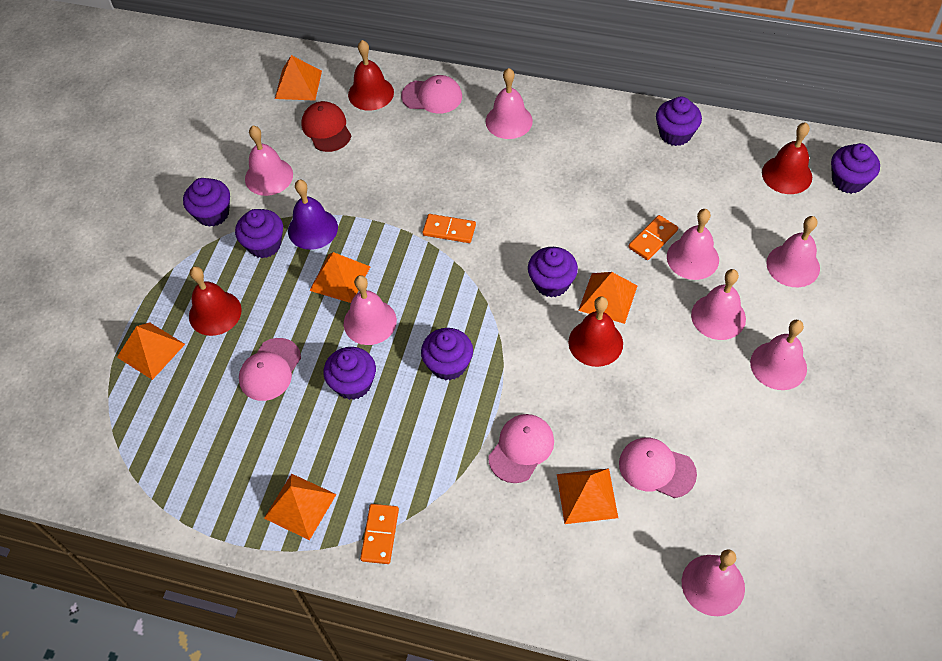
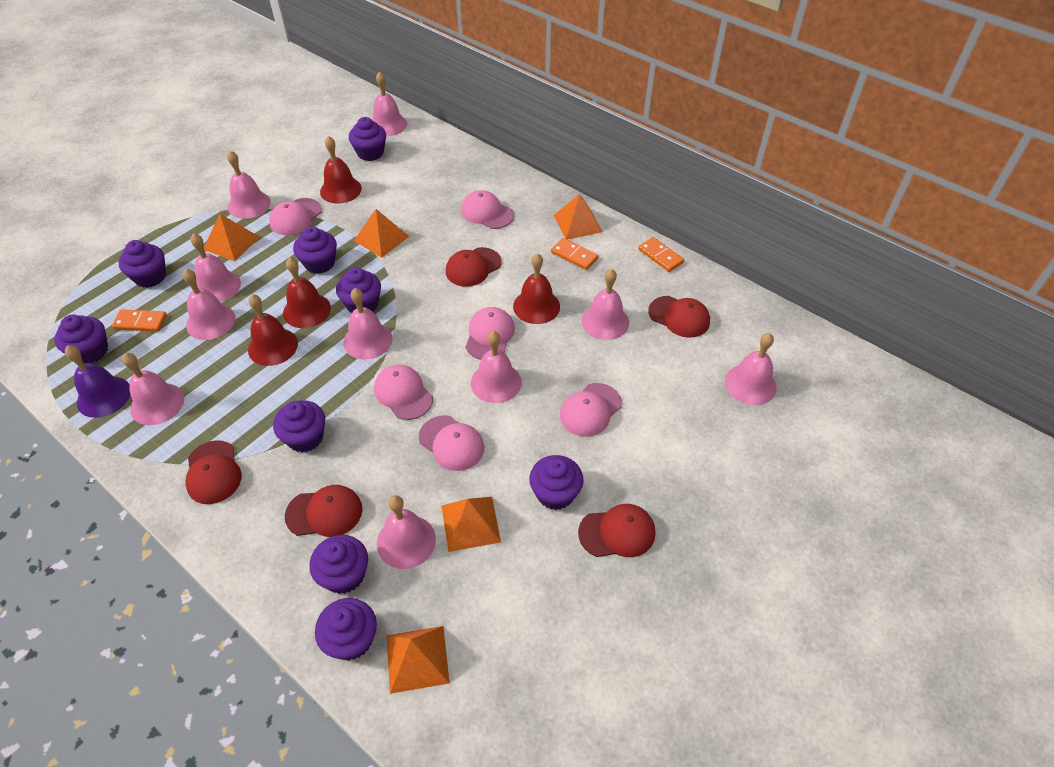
orange pyramid: [117,322,185,380] [264,473,337,540] [275,55,322,101] [309,252,371,303] [557,468,618,524] [578,272,637,324] = 6 -> [204,214,259,261] [354,209,409,258] [386,626,450,694] [442,497,501,552] [554,194,603,240] = 5
pink bell: [245,126,293,196] [344,275,397,345] [486,68,533,139] [667,209,719,280] [682,549,745,616] [691,269,746,340] [750,320,807,390] [766,216,820,287] = 8 -> [122,353,184,425] [183,269,236,340] [190,233,241,302] [227,151,271,219] [343,288,392,360] [372,71,407,136] [377,495,436,569] [471,331,521,403] [581,269,629,340] [725,333,777,405] = 10
pink cap: [239,338,301,401] [401,75,462,114] [488,414,554,483] [619,438,697,498] = 4 -> [269,198,322,235] [374,365,433,420] [419,415,484,471] [461,190,514,229] [466,307,515,360] [560,383,622,437] = 6
purple cupcake: [183,178,230,227] [235,209,283,258] [323,347,376,400] [421,328,473,380] [528,247,578,297] [656,97,702,146] [831,143,880,194] = 7 -> [54,315,108,363] [119,240,166,288] [273,400,325,452] [293,226,337,274] [309,535,368,594] [315,598,377,661] [336,267,381,313] [349,117,386,161] [529,455,583,510] = 9
red cap: [301,101,351,152] = 1 -> [185,440,242,504] [285,485,362,537] [446,247,501,287] [578,504,655,557] [648,296,710,338] = 5

